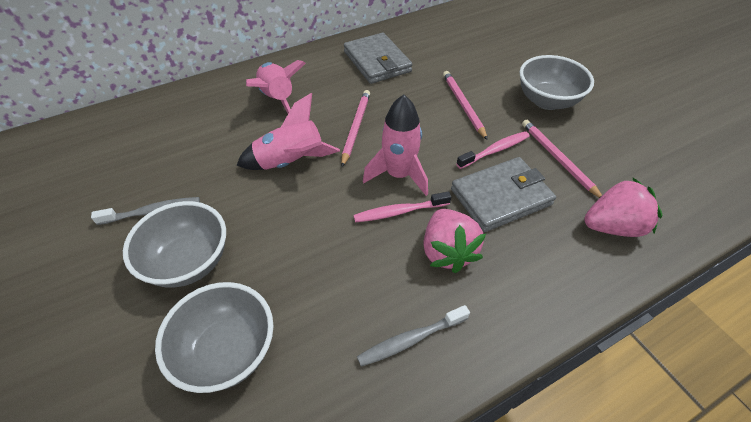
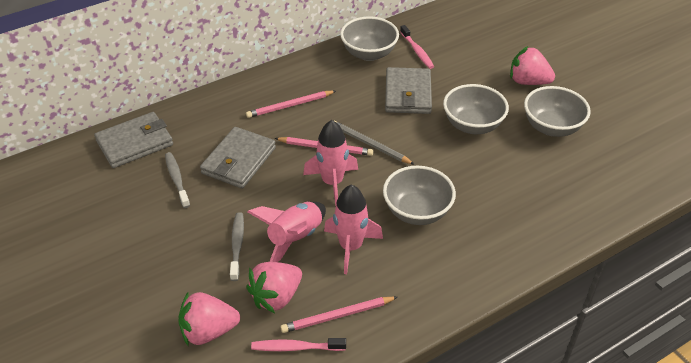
grey bowl: [123,201,226,287] [155,282,273,393] [519,55,594,110] = 3 -> [340,16,399,61] [383,166,456,225] [443,84,509,134] [524,86,591,137] = 4
grey pencil: none = 0 -> [334,120,415,165] = 1
grey wallet: [344,33,412,84] [451,157,556,232] = 2 -> [94,112,173,168] [200,127,276,189] [385,67,432,114] = 3
pink strawberry: [423,209,486,273] [584,177,662,237] = 2 -> [178,292,240,345] [246,262,302,313] [510,46,555,85] = 3

